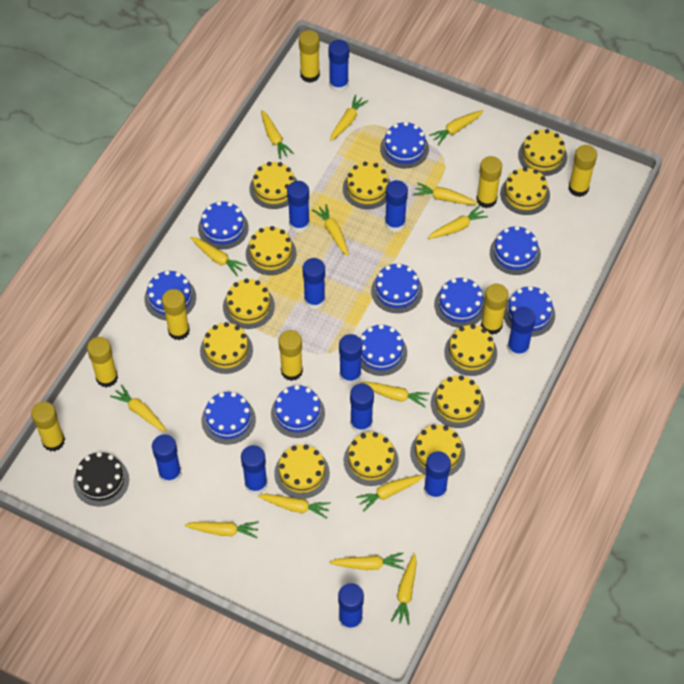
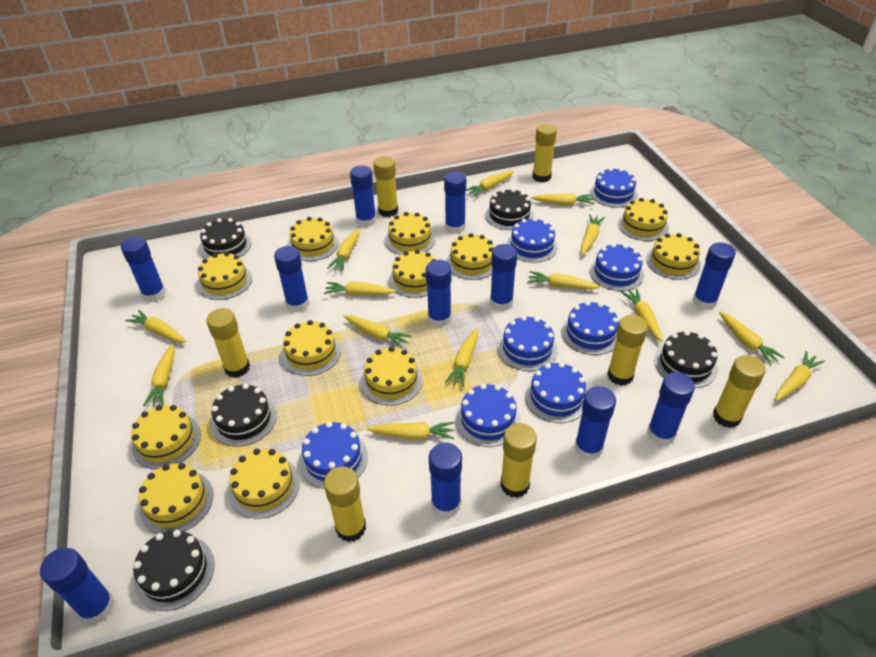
black cake: [73,452,129,507] = 1 -> [133,530,215,611] [200,218,252,259] [211,384,277,446] [485,188,534,230] [654,331,718,388] = 5
blue cake: [144,270,196,320] [198,201,248,249] [201,392,256,444] [271,385,325,438] [360,324,407,376] [371,263,423,313] [380,122,429,168] [434,277,485,327] [490,226,541,275] [504,286,555,337] = 10 -> [299,422,368,489] [455,384,521,447] [498,316,558,371] [507,218,558,263] [525,362,587,423] [561,301,619,355] [589,243,644,291] [590,167,638,207] = 8
yellow glue stick: [31,402,65,452] [87,337,118,387] [162,289,190,340] [278,330,303,381] [299,30,320,83] [476,156,502,208] [481,283,508,335] [568,145,597,197] = 8 -> [206,308,250,378] [324,466,366,542] [373,156,398,217] [500,423,537,498] [532,124,557,182] [607,315,648,385] [713,355,766,428] = 7

